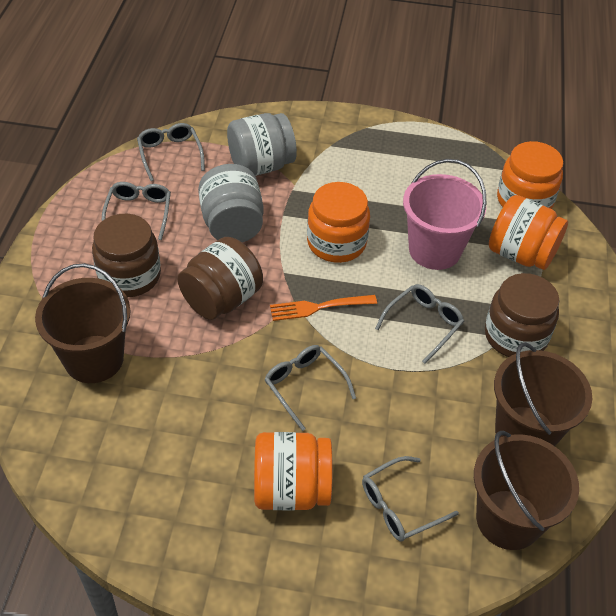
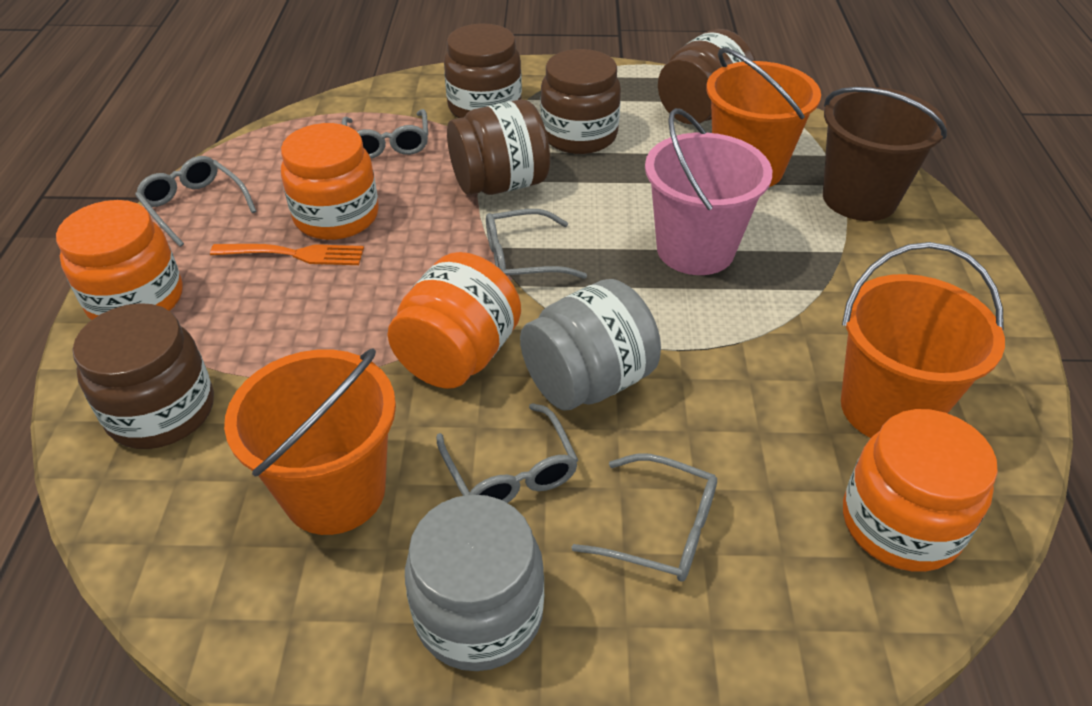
brown bucket: [35,263,131,383] [474,431,579,550] [494,342,592,446] = 3 -> [823,87,947,221] = 1
brown jar: [92,214,161,297] [178,237,263,320] [485,273,560,357] = 3 -> [73,303,214,449] [444,23,522,118] [447,99,550,195] [540,49,621,154] [658,29,755,125] = 5
orange bucket: none = 0 -> [224,348,396,535] [706,48,821,187] [841,242,1005,438] = 3

